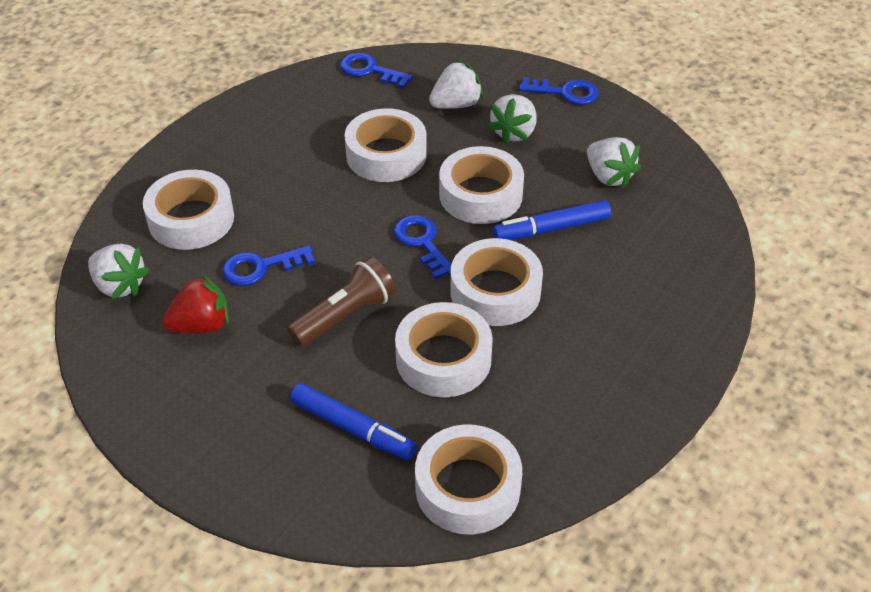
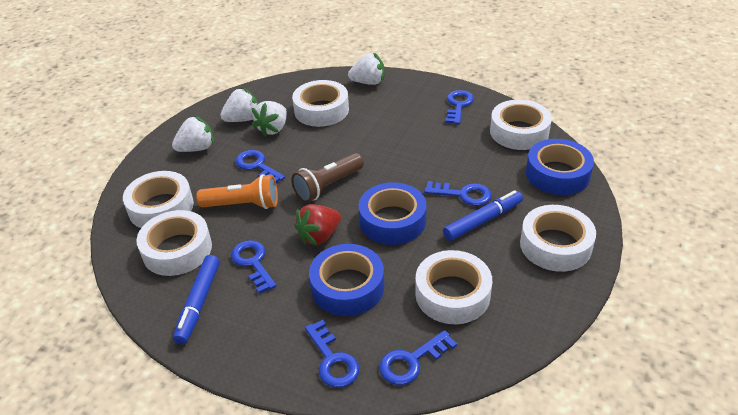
blue key: [222,245,315,286] [340,53,413,88] [394,215,452,279] [519,77,599,105] = 4 -> [231,240,277,294] [236,150,285,183] [305,320,360,388] [379,330,457,385] [424,181,492,206] [445,90,474,124] = 6
blue tape: none = 0 -> [309,244,384,316] [358,182,427,245] [526,139,594,195] = 3
orange flashlight: none = 0 -> [196,174,278,209] = 1

